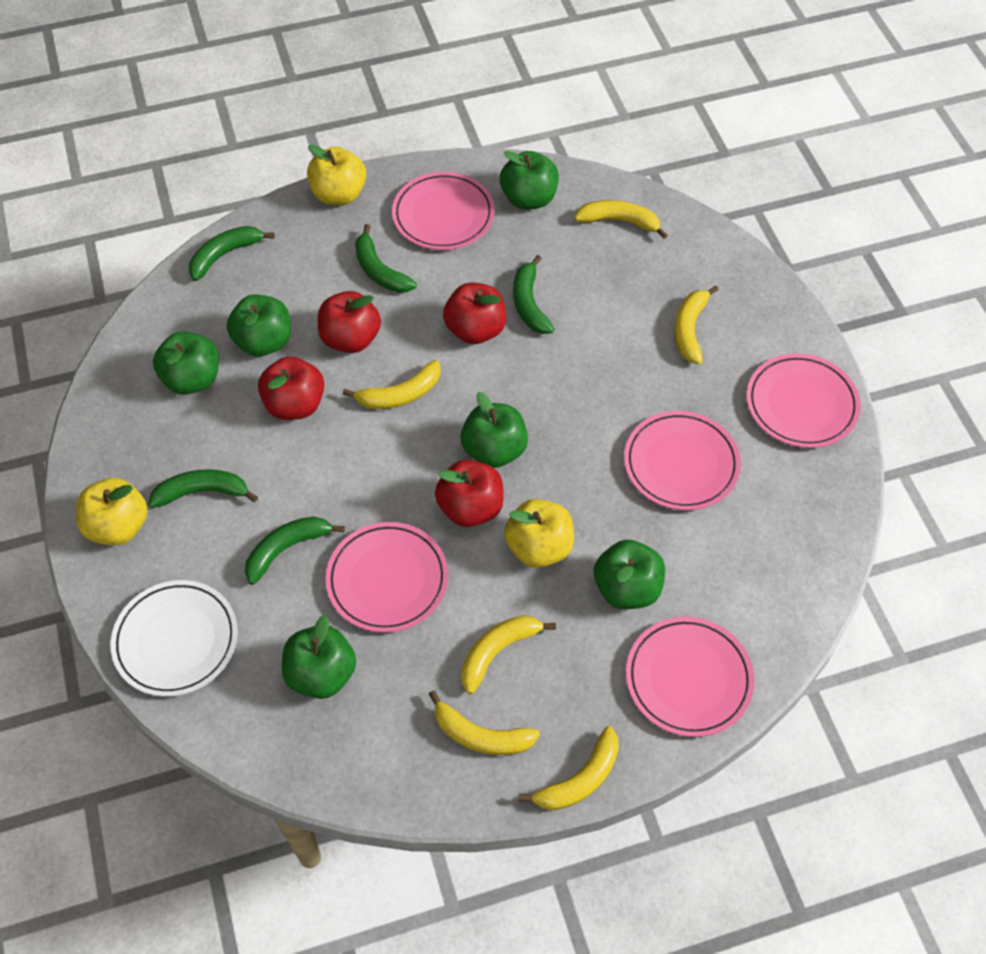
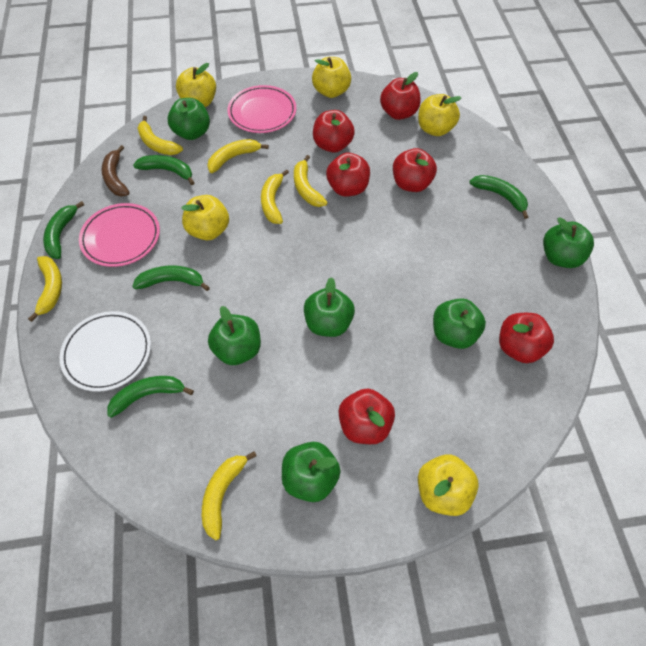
brown banana: none = 0 -> [101,145,130,196] = 1
pink plate: [325,522,448,633] [392,172,495,250] [624,411,741,510] [626,617,754,737] [746,354,861,448] = 5 -> [79,203,160,267] [227,85,296,133] = 2
red apple: [258,356,324,420] [318,291,381,353] [435,460,504,527] [443,283,506,344] = 4 -> [313,110,355,153] [326,153,370,197] [338,389,395,444] [380,72,421,120] [393,148,437,192] [499,313,554,363] = 6
yellow apple: [76,478,148,545] [307,145,366,205] [504,499,574,568] = 3 -> [176,63,216,107] [181,195,229,240] [312,57,351,98] [418,94,461,136] [418,454,479,516] = 5

